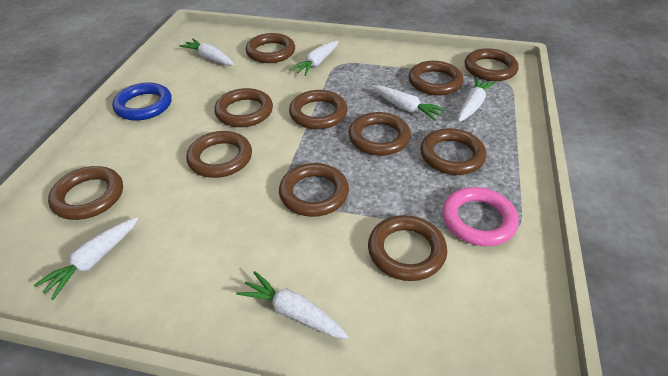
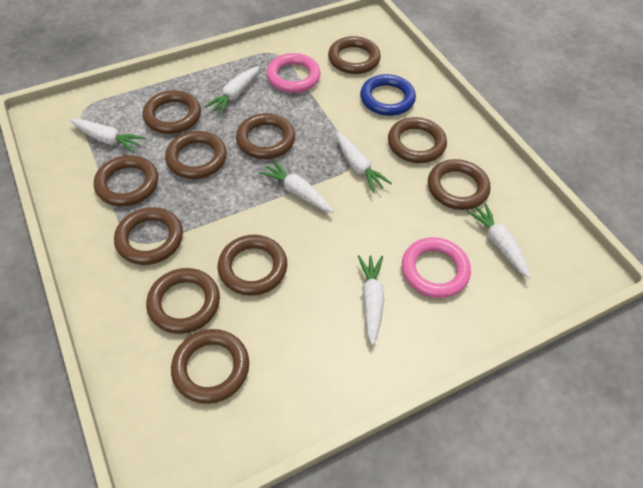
pink ring: [442,187,519,246] = 1 -> [267,53,321,93] [402,237,471,298] = 2

